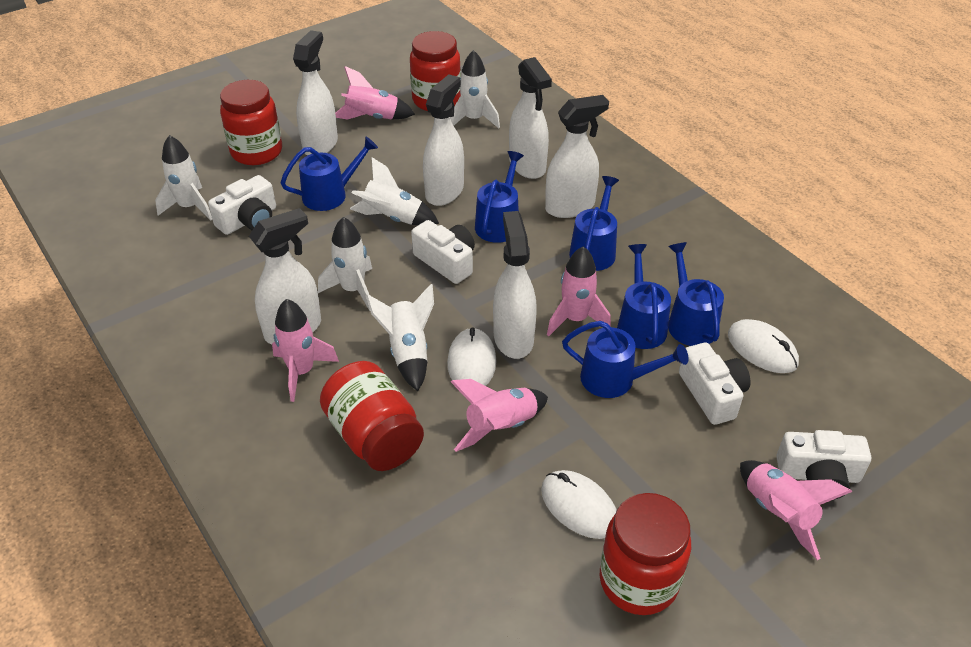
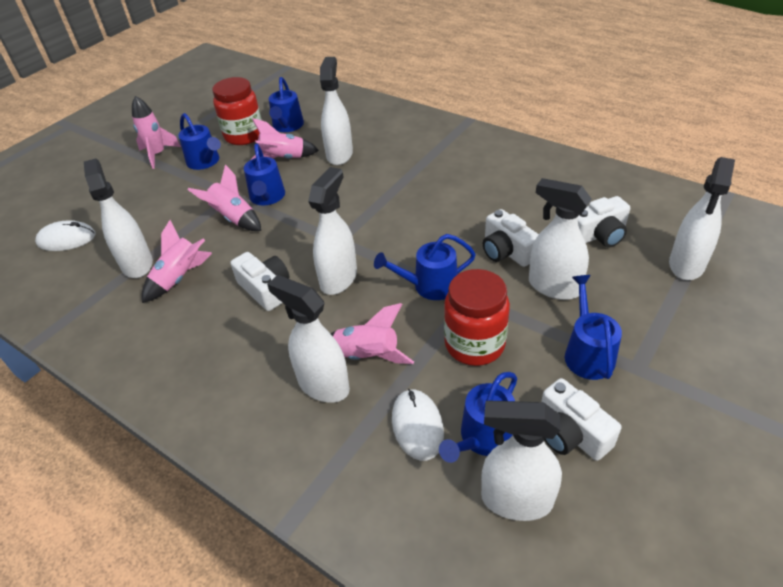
red jar: [220,80,282,165] [320,361,424,471] [410,31,461,111] [600,493,691,615] = 4 -> [212,77,262,145] [444,269,510,366] = 2
white mouse: [447,327,497,386] [541,470,617,539] [728,319,799,373] = 3 -> [35,220,96,251] [392,389,444,461] = 2
white rocket: [155,135,212,221] [318,217,372,311] [350,157,439,225] [366,284,434,391] [450,50,500,128] = 5 -> none = 0
white spray bottle: [249,208,321,344] [293,30,338,156] [423,74,464,206] [493,211,537,359] [509,57,552,179] [545,95,609,218] = 6 -> [84,158,153,278] [267,275,350,403] [308,167,357,295] [320,57,353,165] [481,401,562,521] [529,178,592,300] [669,157,735,280] = 7

